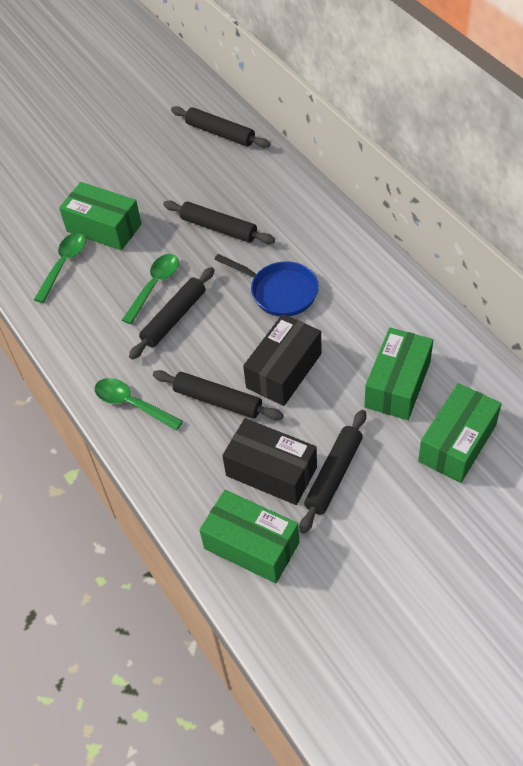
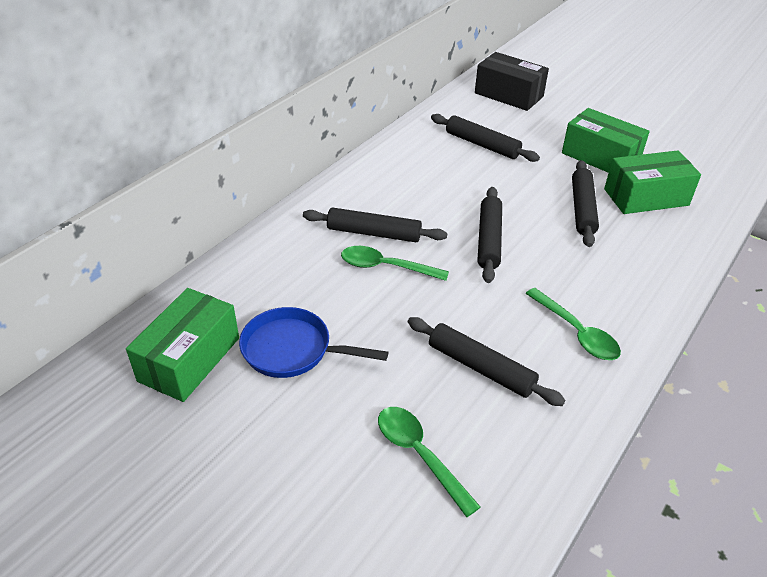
black box: [222,418,317,505] [243,314,322,406] = 2 -> [475,52,549,111] = 1
green box: [59,182,142,251] [199,490,299,583] [364,327,433,420] [418,383,502,483] = 4 -> [126,288,239,402] [562,108,650,173] [604,150,701,214] = 3

